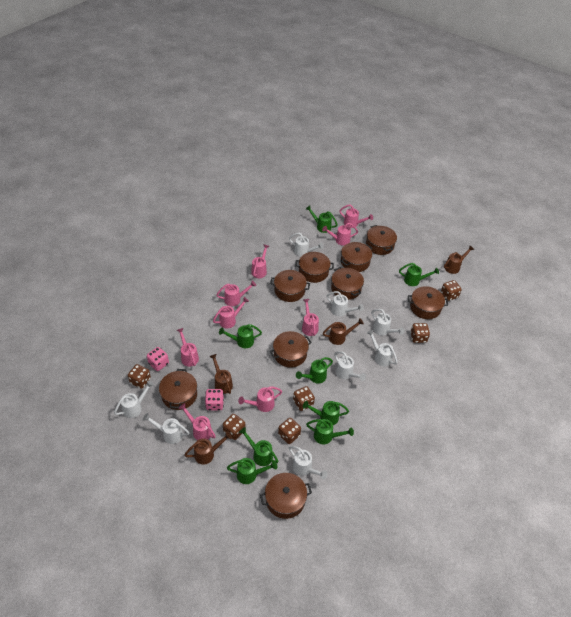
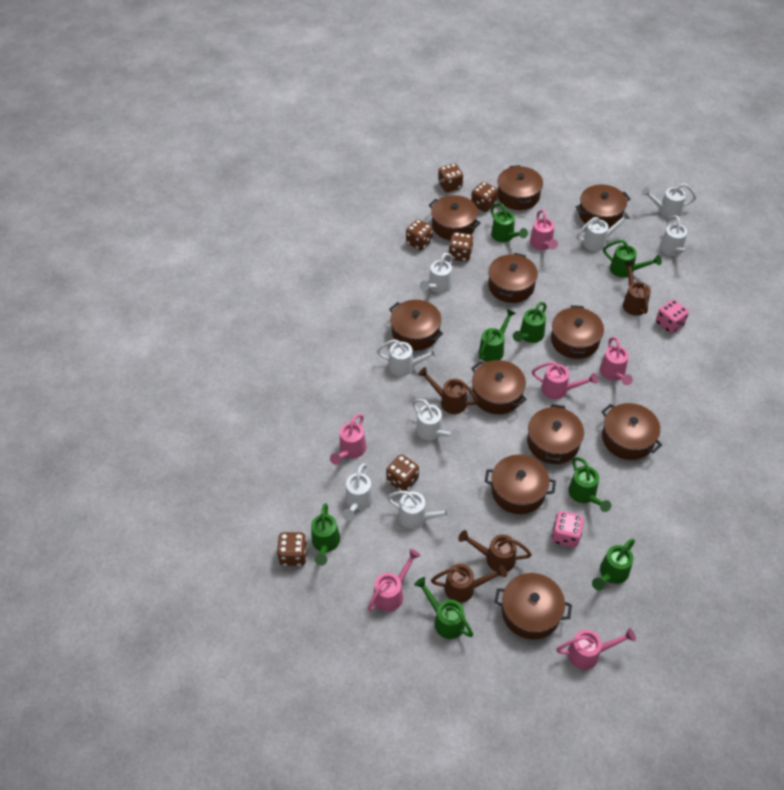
brown pot: [159,369,197,410] [260,473,312,519] [270,270,310,302] [270,331,312,368] [295,252,334,283] [331,267,364,300] [341,242,372,272] [366,225,397,255] [408,286,448,319] = 9 -> [389,300,443,350] [429,195,481,240] [471,360,527,414] [485,455,556,514] [488,253,538,303] [494,573,572,640] [497,165,543,210] [527,404,584,464] [551,305,604,359] [576,184,630,229] [601,403,662,460] = 11
pink watering can: [177,328,199,367] [179,403,216,440] [213,297,249,328] [217,281,256,306] [238,386,282,412] [251,244,269,278] [302,299,319,336] [322,223,358,246] [339,205,373,228] = 9 -> [330,414,366,465] [368,549,421,612] [530,210,558,250] [532,362,598,399] [556,628,636,670] [600,337,633,385] = 6

